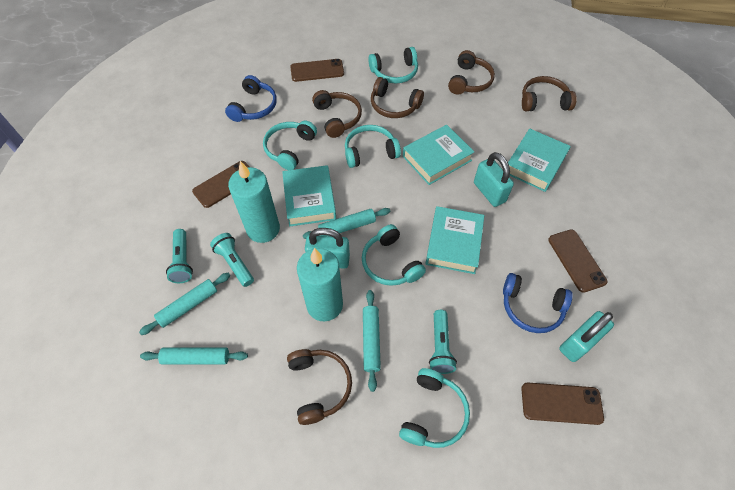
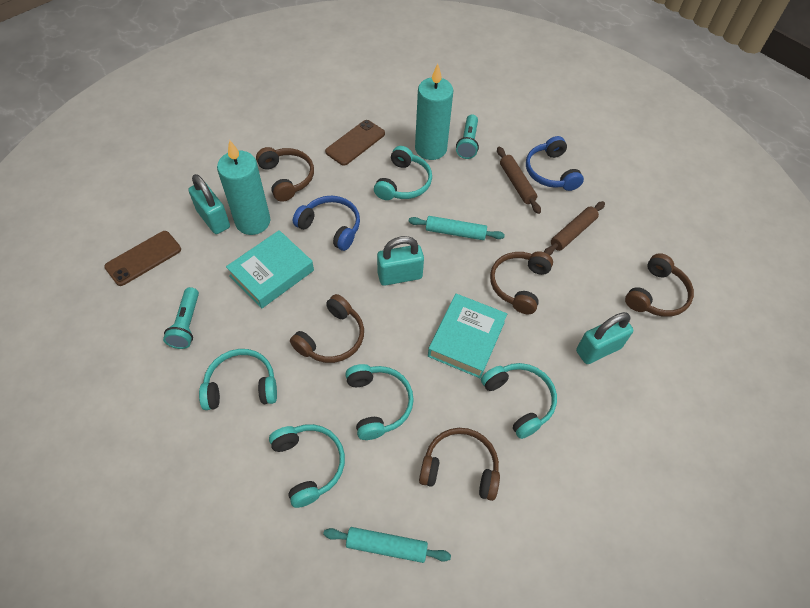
brown phone: [192,161,249,208] [290,59,344,82] [521,382,604,425] [548,229,608,293] = 4 -> [104,231,181,286] [325,120,385,166] = 2
brown rolling pin: none = 0 -> [497,147,541,214] [544,201,605,255] = 2
turquoise book: [282,165,336,226] [403,125,474,185] [426,206,484,274] [508,128,571,192] = 4 -> [226,230,314,309] [428,294,507,378] = 2
turquoise flashlight: [166,229,193,283] [210,233,254,287] [429,310,457,374] = 3 -> [163,287,199,349] [456,114,479,159] = 2
turquoise rolling pin: [139,273,230,335] [140,347,248,365] [303,208,390,239] [363,290,381,392] = 4 -> [323,527,451,563] [408,216,505,240] = 2

